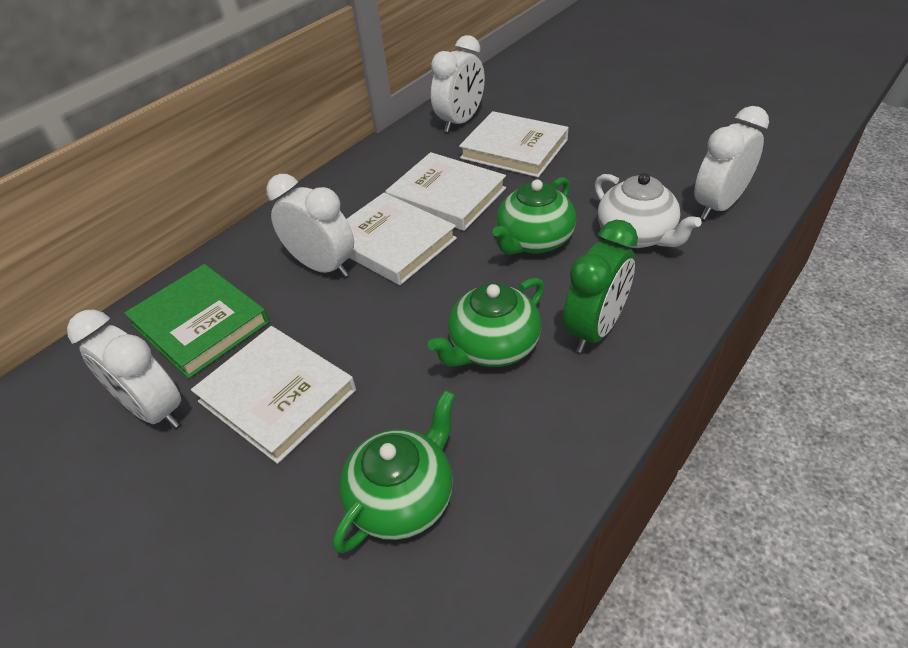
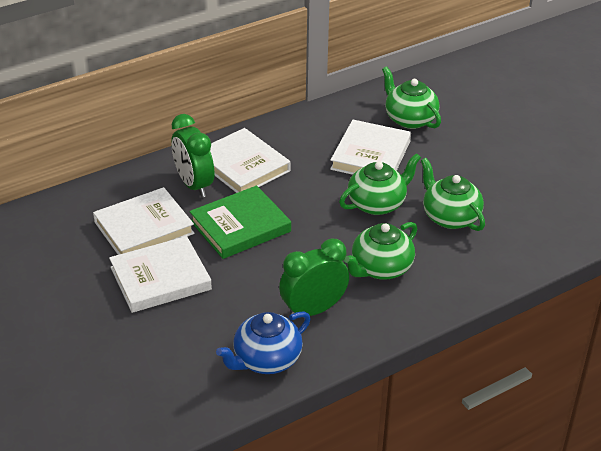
blue teapot: none = 0 -> [216,311,311,374] = 1
green clock: [563,220,638,353] = 1 -> [171,114,214,198] [279,239,349,316] = 2
green teapot: [333,390,455,553] [428,278,545,367] [493,177,576,255] = 3 -> [339,153,421,215] [344,222,417,280] [382,66,441,129] [421,158,485,231] = 4
white clock: [67,310,181,428] [266,174,354,277] [431,35,485,132] [694,106,769,220] = 4 -> none = 0
white teapot: [595,173,702,248] = 1 -> none = 0

